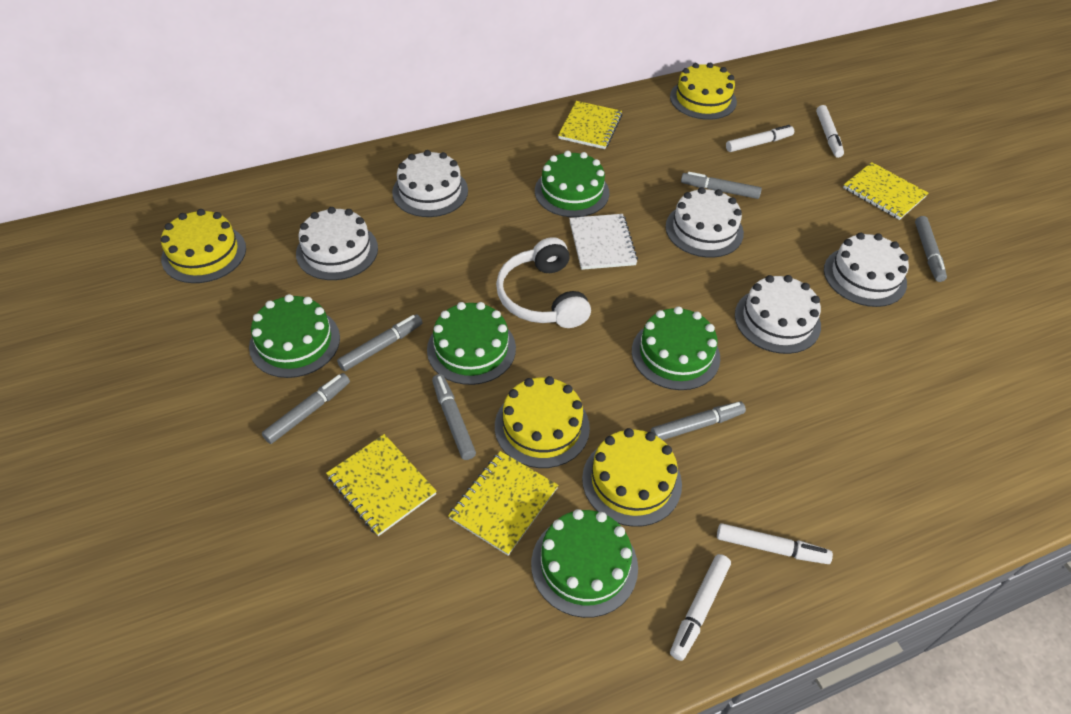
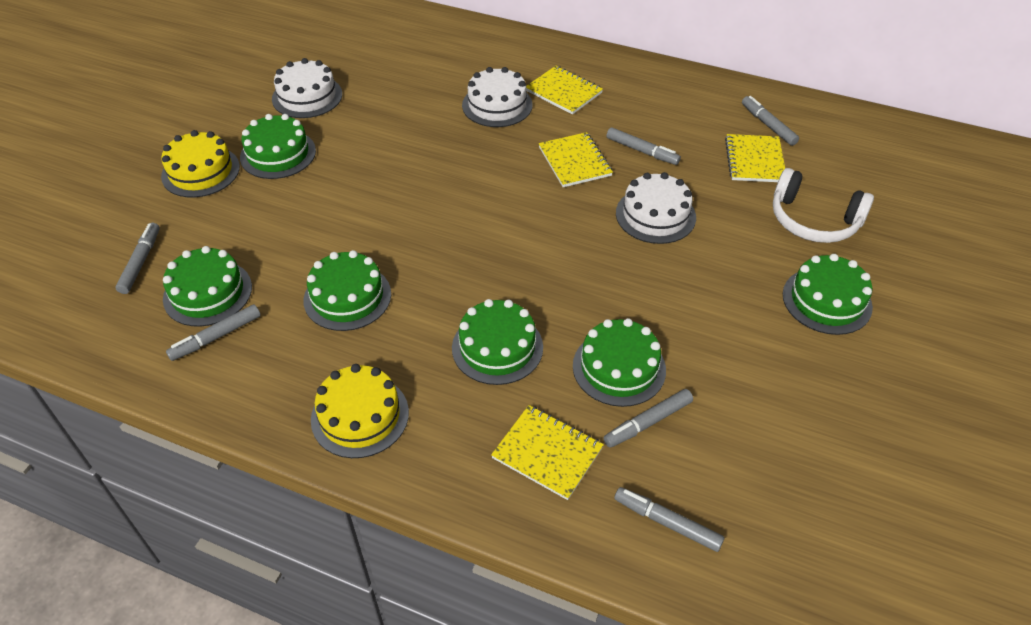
green cake: [249,294,340,378] [427,302,516,385] [531,509,638,618] [535,151,610,217] [632,306,720,390] = 5 -> [163,246,252,327] [240,114,316,179] [303,250,391,331] [452,299,543,385] [573,318,666,407] [783,254,873,335] = 6
white cake: [296,207,378,280] [392,150,468,217] [665,187,744,258] [735,275,821,354] [824,233,909,307] = 5 -> [272,58,342,118] [462,67,532,127] [616,172,696,244] = 3
white marker: [670,554,731,661] [717,523,833,564] [726,125,794,152] [816,105,844,158] = 4 -> none = 0
white notebook: [569,214,638,270] = 1 -> none = 0
yellow cake: [161,209,246,283] [495,376,590,468] [582,428,682,527] [670,62,737,120] = 4 -> [161,130,240,198] [311,364,409,458] = 2

